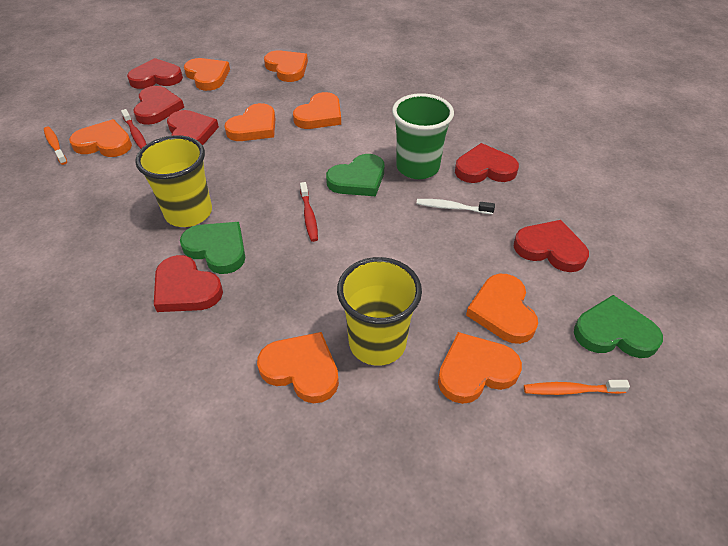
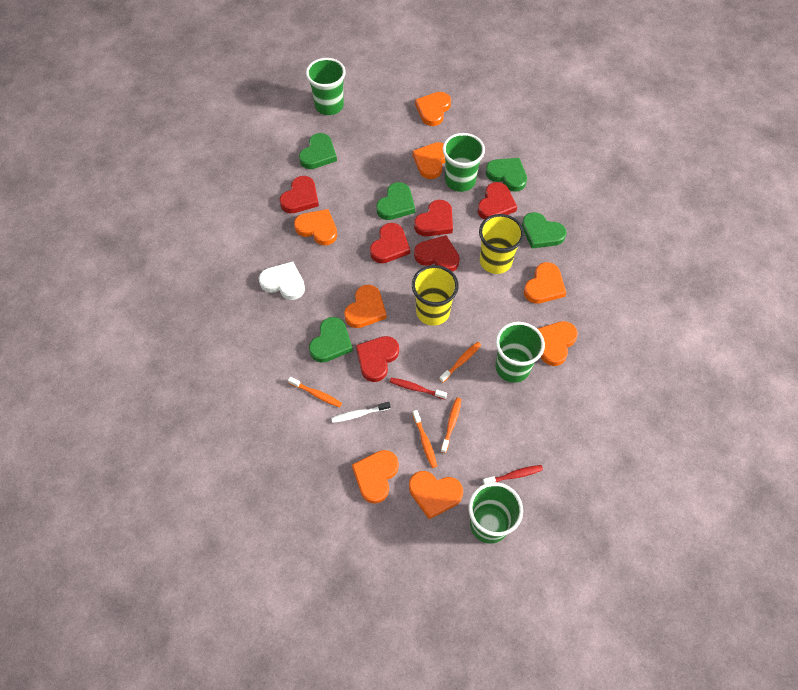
green cup: [392,93,454,179] = 1 -> [306,58,346,115] [443,133,485,192] [468,482,523,544] [495,322,545,383] = 4
green heart: [180,222,245,274] [326,154,384,196] [574,295,663,358] = 3 -> [299,133,337,169] [309,317,353,363] [376,182,415,220] [486,158,527,191] [522,212,567,249] = 5
orange toothbrush: [44,127,67,165] [524,380,630,395] = 2 -> [288,377,342,407] [412,410,437,468] [439,342,481,383] [441,398,462,453] = 4
white heart: none = 0 -> [259,261,305,300] = 1

